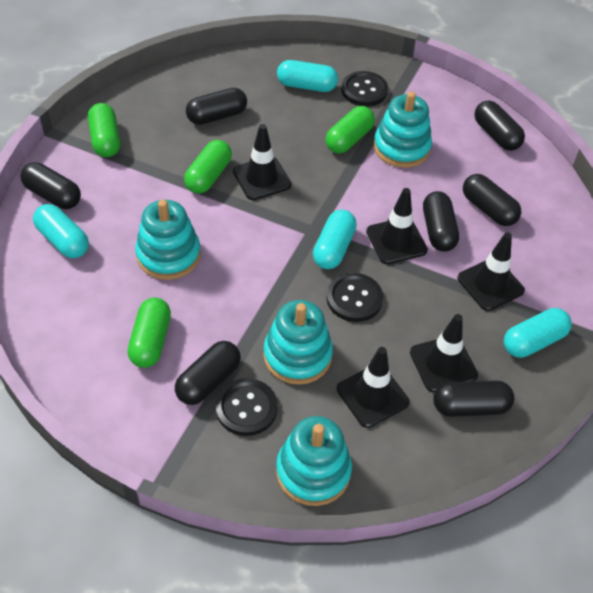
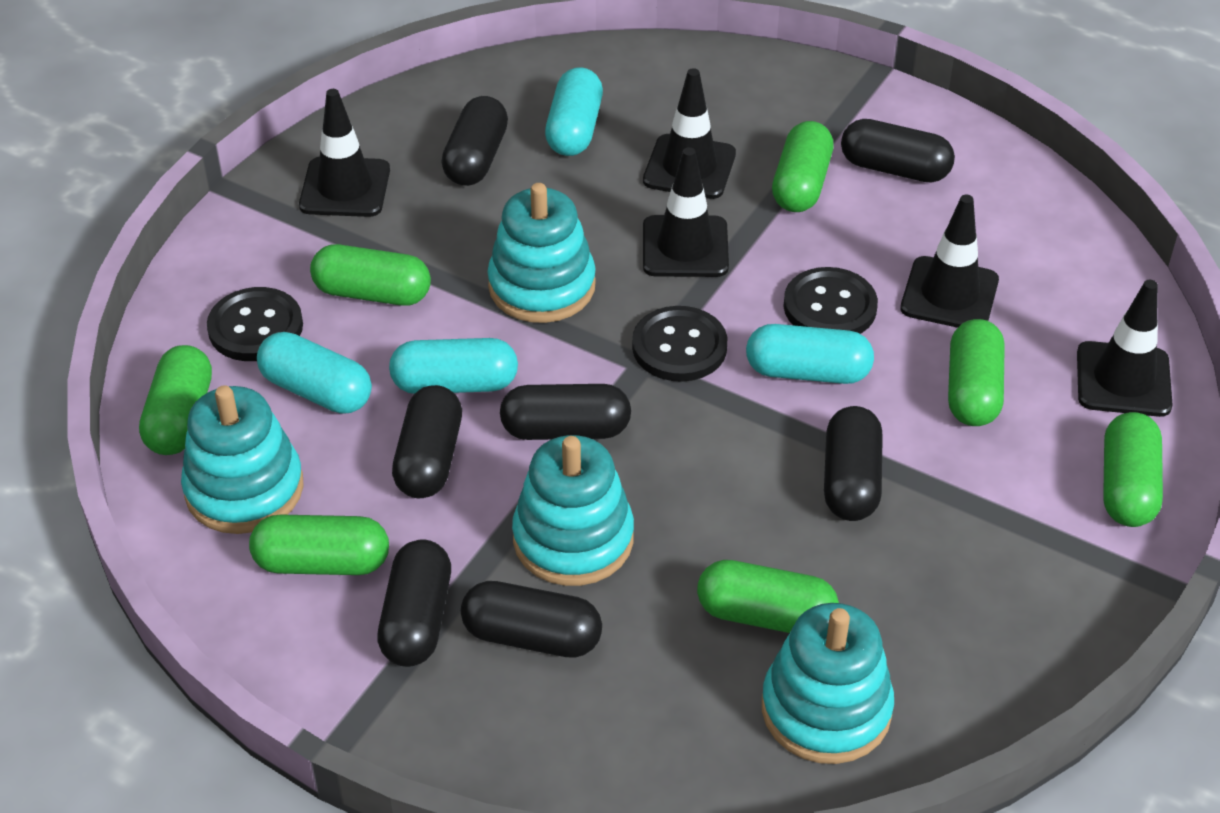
green capsule: [88,103,120,157] [128,298,171,368] [184,140,232,193] [325,106,375,153] = 4 -> [139,345,212,455] [249,514,389,575] [310,244,431,306] [697,560,839,633] [772,121,834,212] [948,319,1004,426] [1103,412,1163,527] = 7

